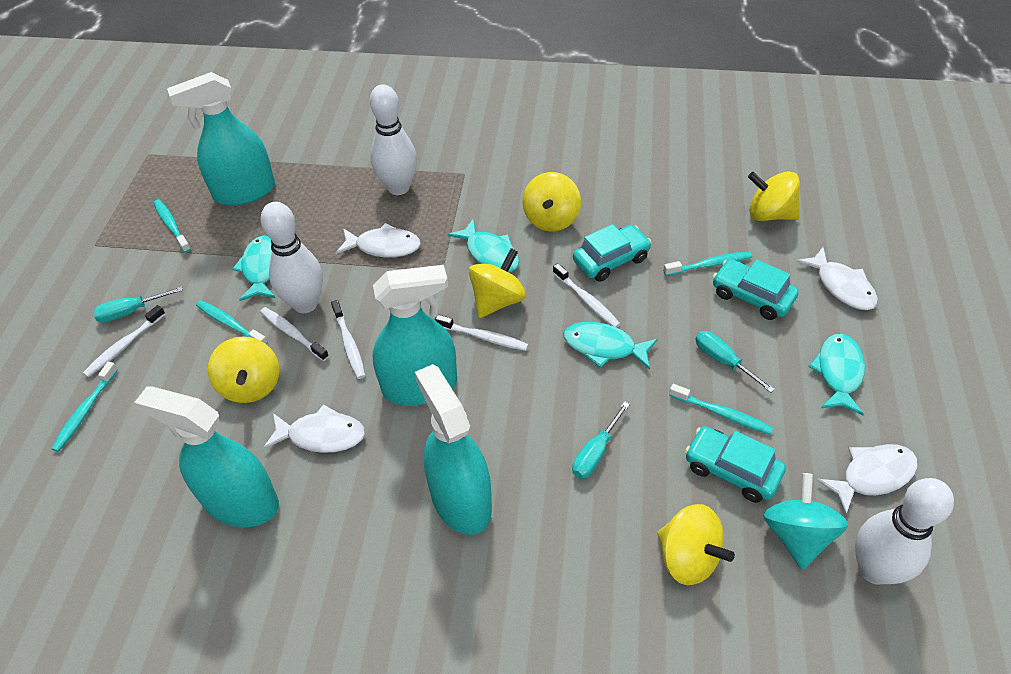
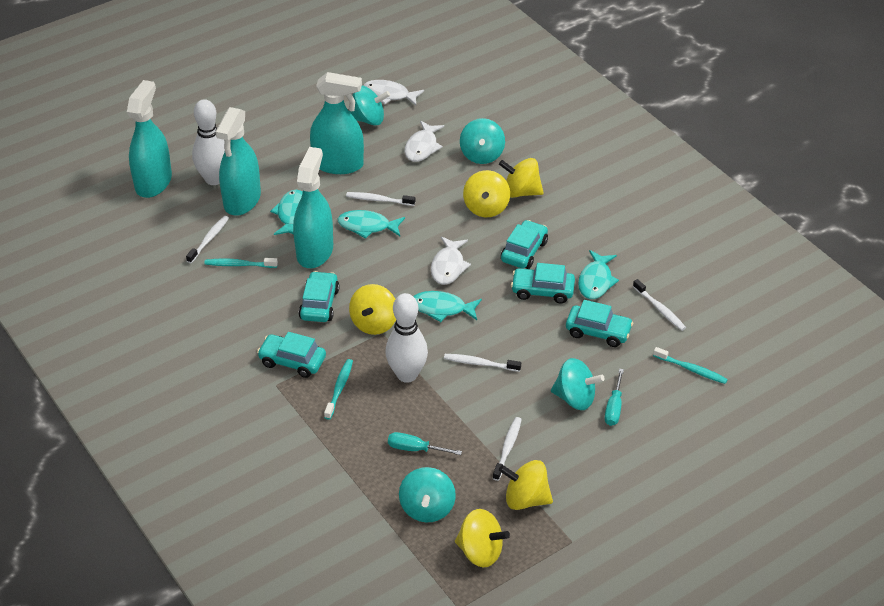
turquoise car: [573,224,652,282] [685,426,786,503] [712,259,799,320] = 3 -> [257,332,326,378] [299,271,340,322] [501,220,548,269] [511,263,575,304] [566,300,633,347] = 5
turquoise screwdriver: [93,286,183,323] [572,401,630,479] [695,331,775,393] = 3 -> [388,432,462,455] [605,369,624,426] = 2
turquoise spinning top: [763,473,848,570] = 1 -> [349,86,390,125] [399,467,456,522] [460,118,505,164] [551,358,605,410] = 4
turquoise toothbrush: [51,362,118,452] [153,199,191,253] [196,300,268,345] [663,252,752,276] [669,384,773,435] = 5 -> [204,258,278,268] [324,359,353,420] [653,347,728,384] = 3
white bowling pin: [261,202,323,313] [370,84,417,195] [855,478,954,585] = 3 -> [192,99,225,185] [385,293,428,383] = 2
white fish: [263,404,365,453] [336,223,421,258] [796,247,878,310] [817,444,918,515] = 4 -> [363,80,424,105] [405,121,444,162] [431,236,471,285] = 3

